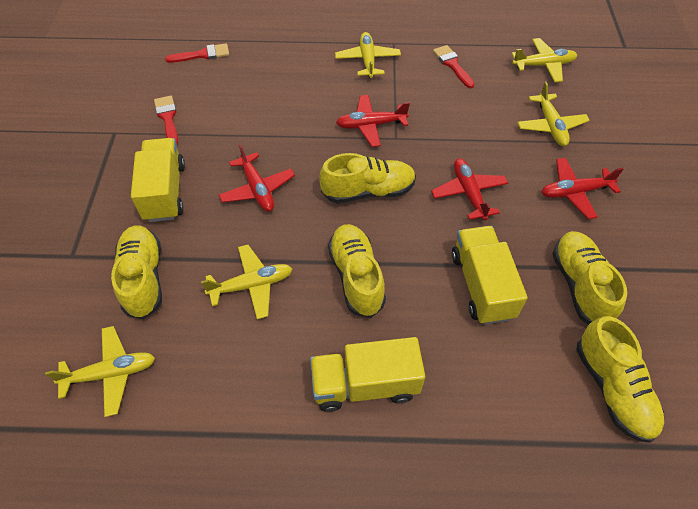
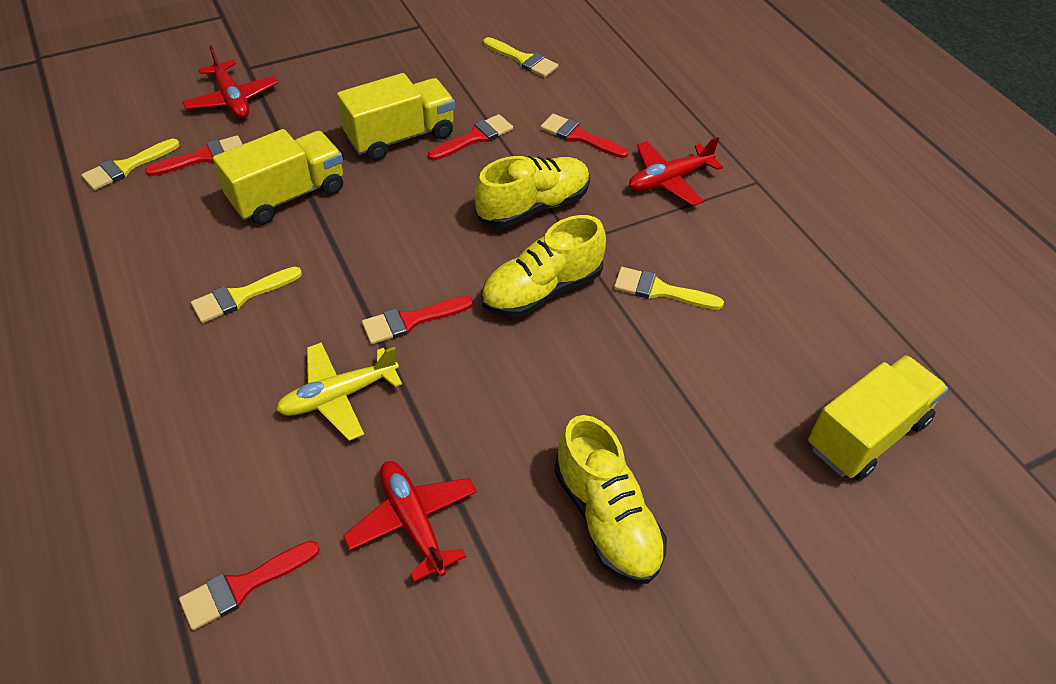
red brush: [154,96,178,144] [165,43,229,63] [433,45,474,88] = 3 -> [145,135,243,176] [179,541,320,630] [362,296,473,344] [428,114,513,160] [540,114,629,158] = 5
red plane: [219,144,295,212] [336,95,410,147] [431,158,508,221] [542,158,623,219] = 4 -> [182,46,278,118] [343,461,477,582] [629,137,723,206] = 3
yellow brush: none = 0 -> [81,139,180,190] [191,266,302,323] [483,37,558,77] [614,267,724,310] = 4
yellow plane: [45,326,155,417] [201,245,292,319] [335,32,401,78] [511,38,577,82] [517,82,590,146] = 5 -> [276,342,402,441] = 1
yellow shoe: [111,225,162,319] [319,153,416,203] [328,224,386,318] [552,231,627,324] [576,316,664,443] = 5 -> [475,156,590,227] [481,215,606,317] [554,415,667,584] = 3

